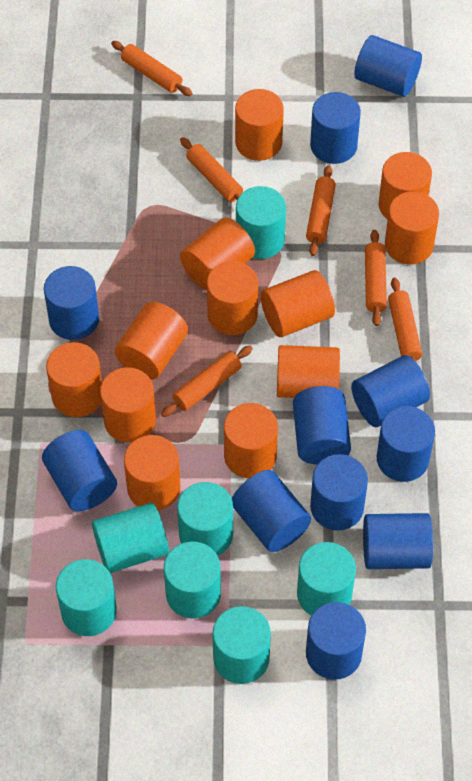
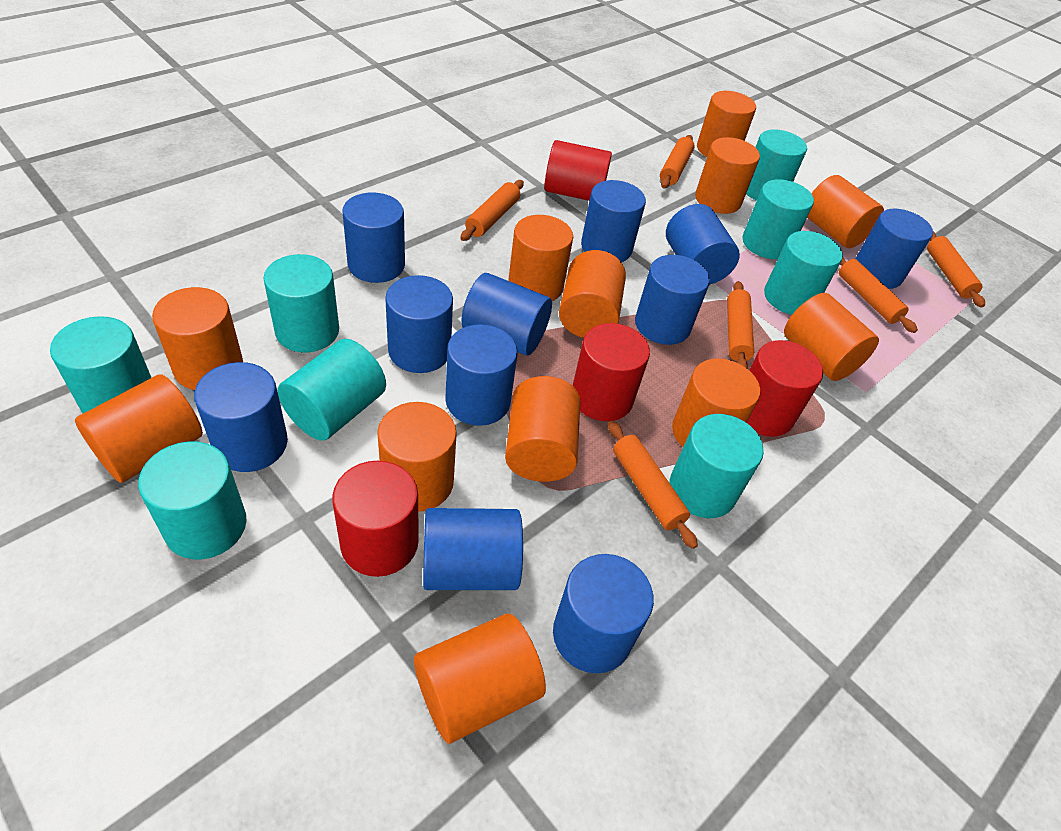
red cylinder: none = 0 -> [332,461,419,577] [544,140,612,201] [573,323,650,421] [747,340,823,437] = 4
turquoise cylinder: [56,559,117,636] [92,503,169,573] [164,542,221,618] [177,482,233,556] [212,606,271,684] [236,186,286,259] [297,542,356,615] = 7 -> [50,316,152,413] [138,441,247,559] [263,254,339,352] [278,339,386,441] [669,414,764,518] [742,179,814,259] [746,129,807,201] [764,231,843,315] = 8

